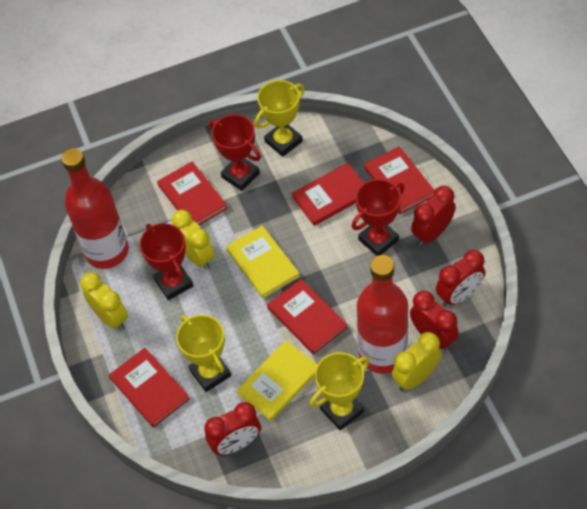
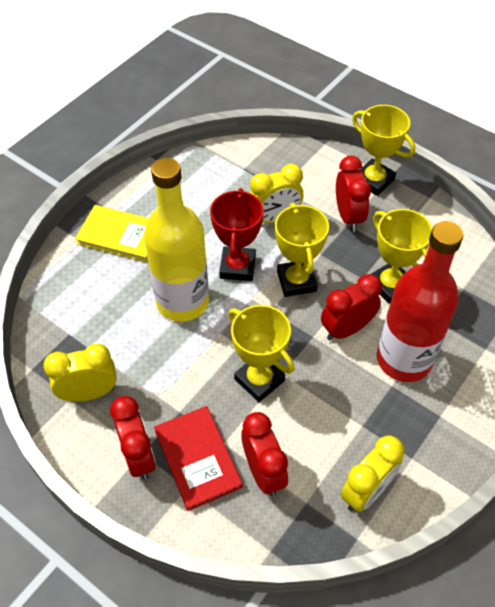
red book: [109,348,190,428] [157,161,228,225] [267,279,347,355] [291,163,364,226] [364,146,435,214] = 5 -> [154,406,243,511] = 1
red bottle: [61,148,129,269] [357,255,408,373] = 2 -> [377,221,463,382] = 1
red trophy: [139,223,193,300] [209,114,261,191] [352,179,404,256] = 3 -> [210,188,264,281] = 1
yellow book: [226,226,300,298] [236,341,318,421] = 2 -> [75,205,149,262] = 1
yellow bottle: none = 0 -> [144,158,209,322] = 1
yellow trophy: [176,315,231,392] [254,80,305,157] [309,352,370,431] = 3 -> [228,305,295,402] [275,203,329,297] [352,105,415,196] [372,209,432,304] = 4

